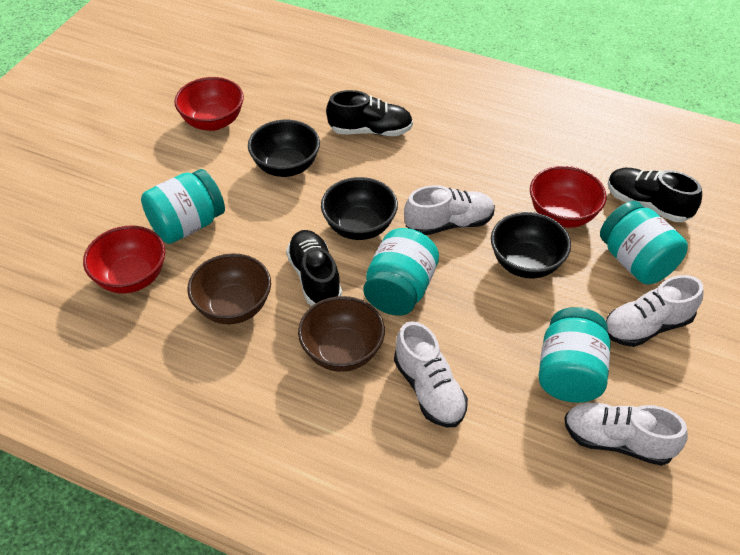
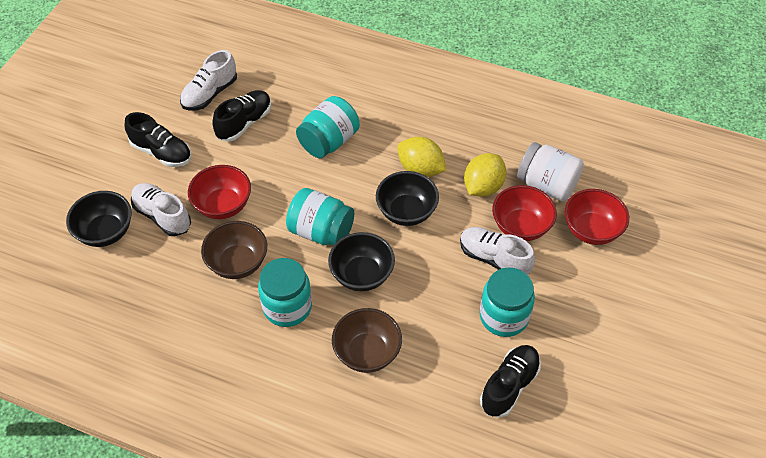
white jar: none = 0 -> [517,142,584,202] = 1
white shoe: [394,321,468,427] [404,185,495,235] [564,403,688,466] [606,275,703,347] = 4 -> [131,183,191,236] [180,50,237,110] [460,227,535,275] = 3
yellow lemon: none = 0 -> [397,137,446,177] [464,153,506,197] = 2

